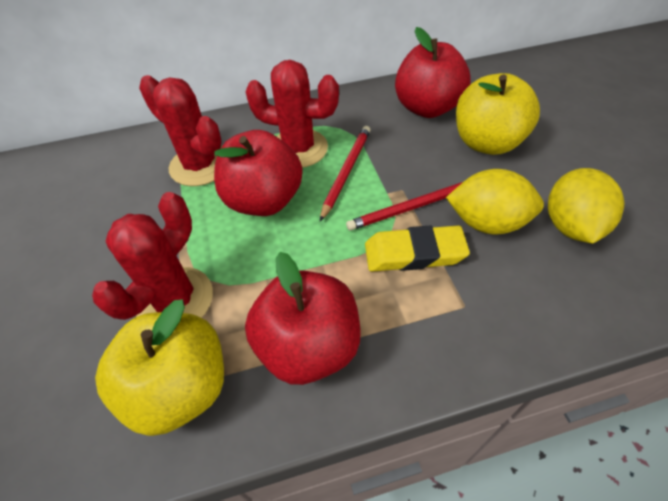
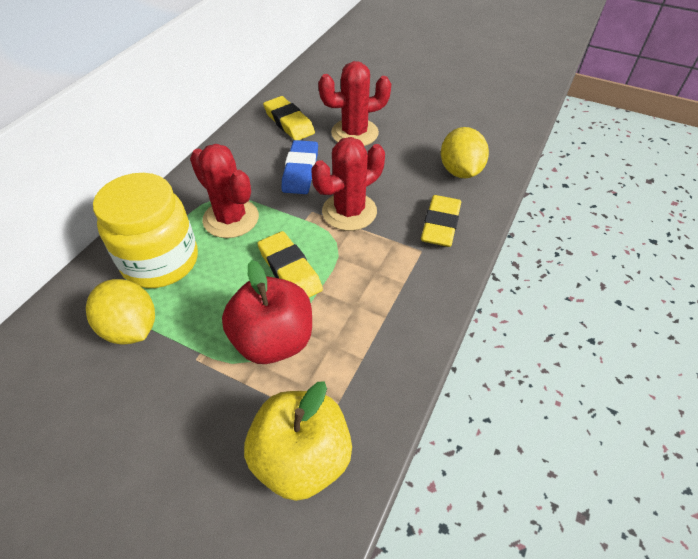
blue eraser: none = 0 -> [281,140,318,194] = 1
red apple: [214,130,303,216] [245,252,360,385] [395,27,471,118] = 3 -> [222,260,312,364] = 1
red pencil: [320,126,371,221] [346,182,463,230] = 2 -> none = 0
yellow apple: [95,299,224,436] [456,73,540,155] = 2 -> [244,381,352,501] = 1
yellow eraser: [365,225,470,272] = 1 -> [257,231,323,297] [263,96,315,140] [421,195,461,247] = 3
yellow jar: none = 0 -> [93,173,198,288] = 1

